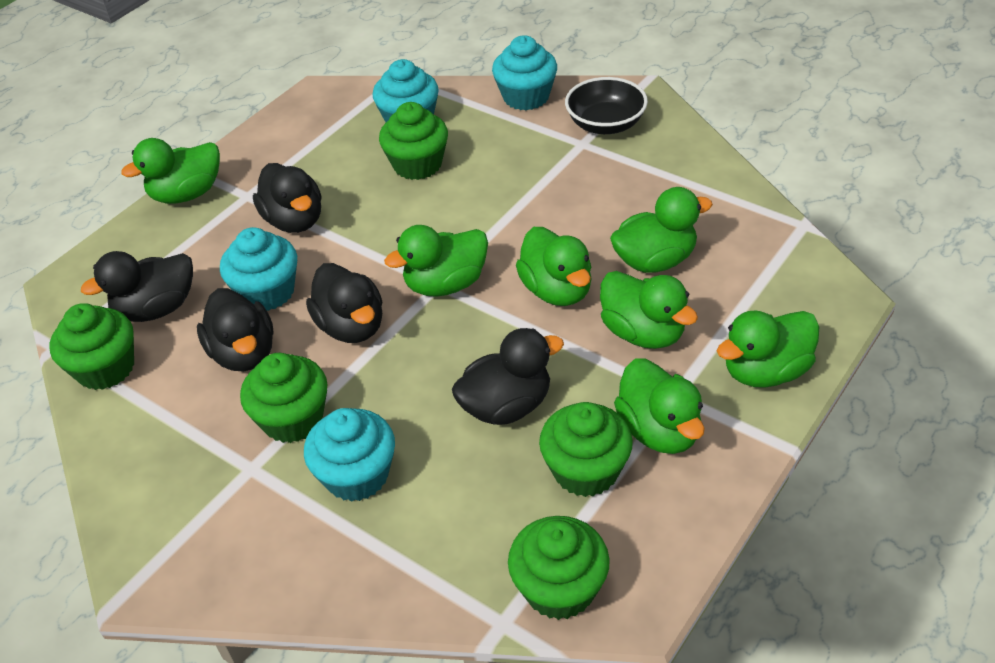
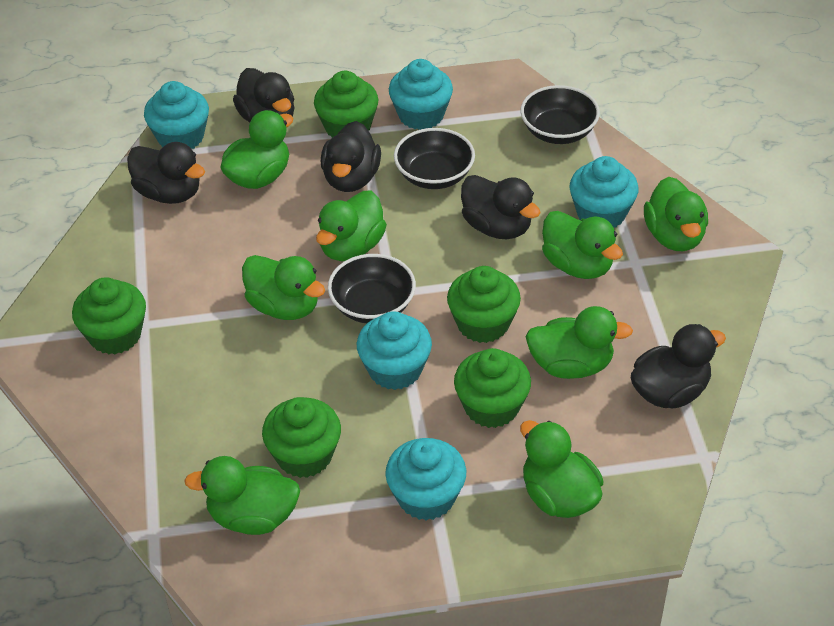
black bowl: [565,77,648,134] = 1 -> [328,254,416,323] [394,128,475,189] [520,85,600,144] = 3
green duck: [121,138,220,204] [384,225,488,297] [516,227,591,306] [600,271,698,349] [610,187,713,273] [614,358,705,454] [717,311,819,388] = 7 -> [184,456,300,535] [220,110,293,189] [242,255,325,320] [316,191,387,261] [520,420,603,518] [526,306,633,379] [542,211,623,279] [644,177,708,251] = 8
turquoise cupcake: [220,227,297,311] [304,408,395,502] [373,59,439,122] [492,35,557,110] = 4 -> [144,81,209,149] [357,311,432,390] [385,438,466,521] [389,59,453,130] [569,156,639,227] = 5

